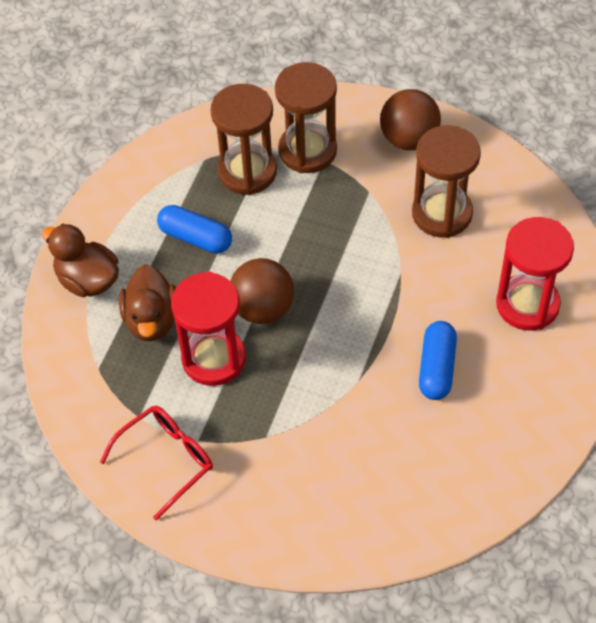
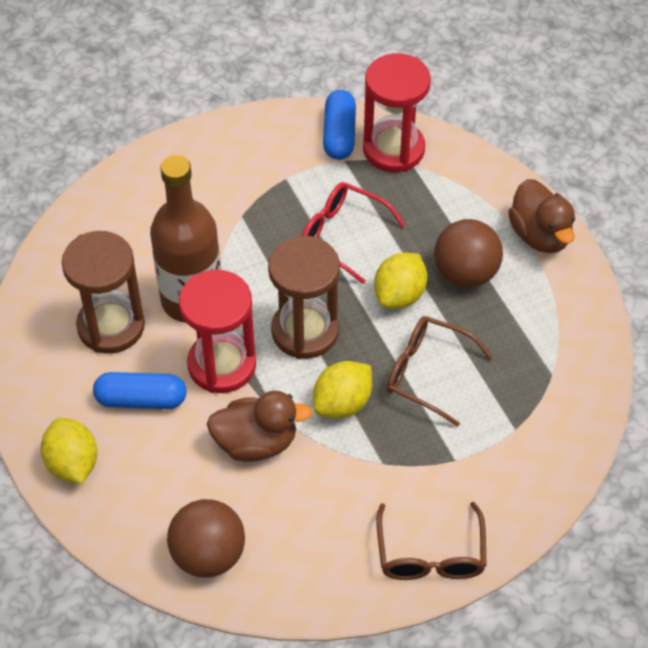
brown bottle: none = 0 -> [150,155,221,323] = 1
brown glasses: none = 0 -> [376,502,486,580] [387,316,493,427] = 2
brown hourglass: [211,84,277,195] [275,62,337,173] [412,125,481,238] = 3 -> [61,231,145,354] [268,236,340,359] = 2
yellow lemon: none = 0 -> [41,418,97,484] [313,361,372,419] [374,253,427,309] = 3

